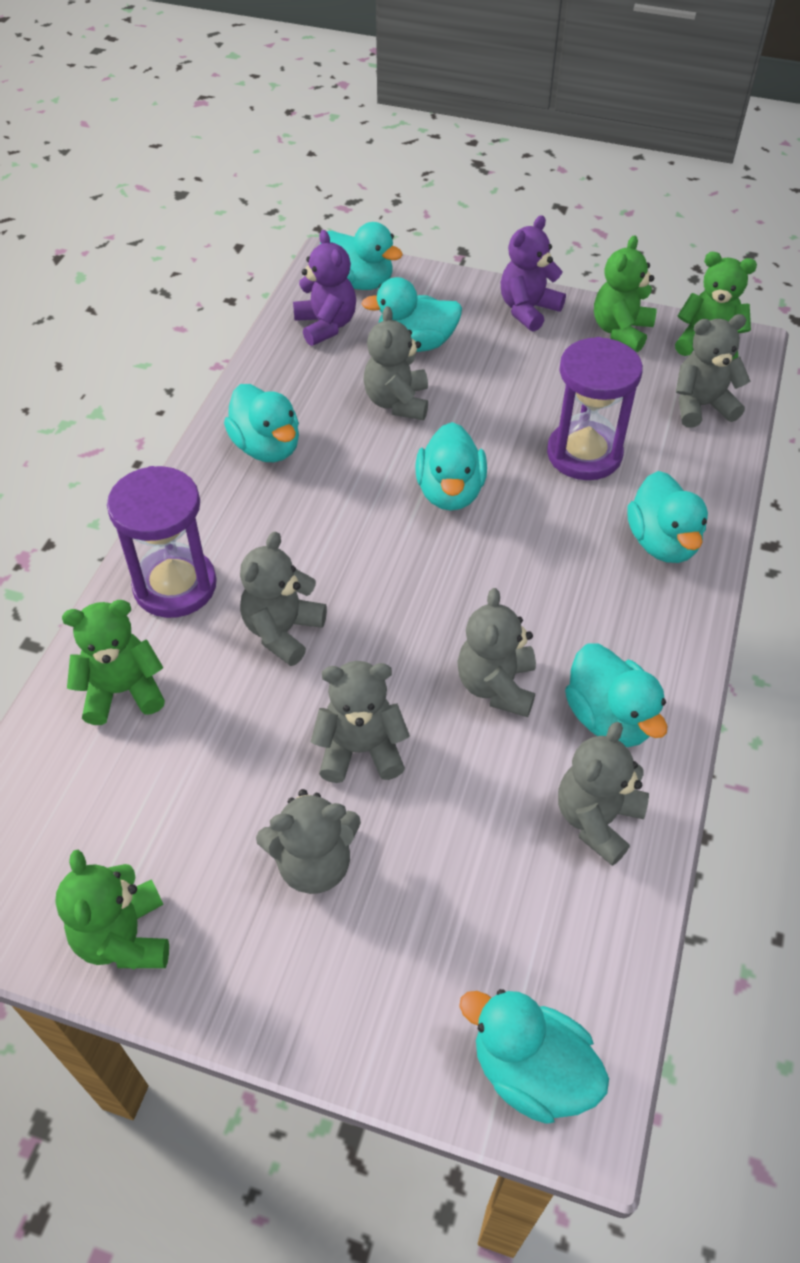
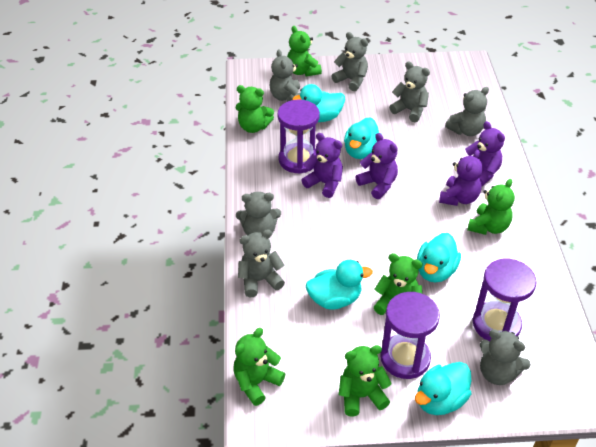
green teddy bear: [55,850,169,969] [62,600,165,725] [594,235,657,352] [675,252,757,360] = 4 -> [233,328,285,406] [236,85,274,133] [287,26,322,76] [339,345,392,416] [374,253,423,315] [467,179,515,235] = 6
purple hourglass: [107,466,217,618] [547,337,643,480] = 2 -> [278,100,320,174] [380,292,440,379] [473,259,537,342] = 3
purple teddy bear: [293,230,356,346] [500,215,566,332] = 2 -> [301,133,343,198] [356,133,398,199] [439,150,483,206] [465,121,505,186] = 4
turquoise duck: [224,384,299,462] [320,222,403,290] [361,277,462,352] [415,422,487,511] [459,989,609,1124] [565,644,667,747] [628,471,708,563] = 7 -> [292,84,345,122] [306,260,373,310] [344,117,381,159] [415,362,471,415] [417,233,461,283] = 5

